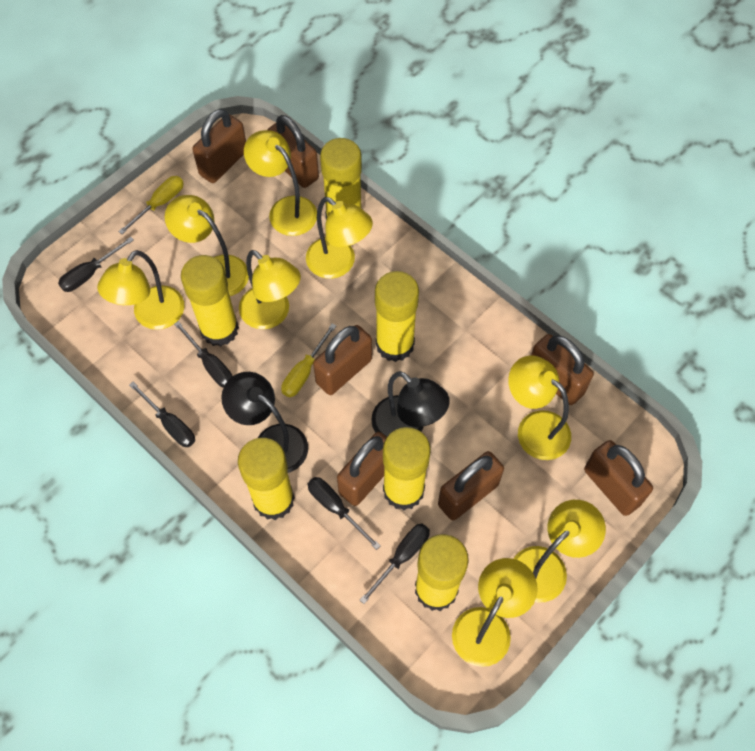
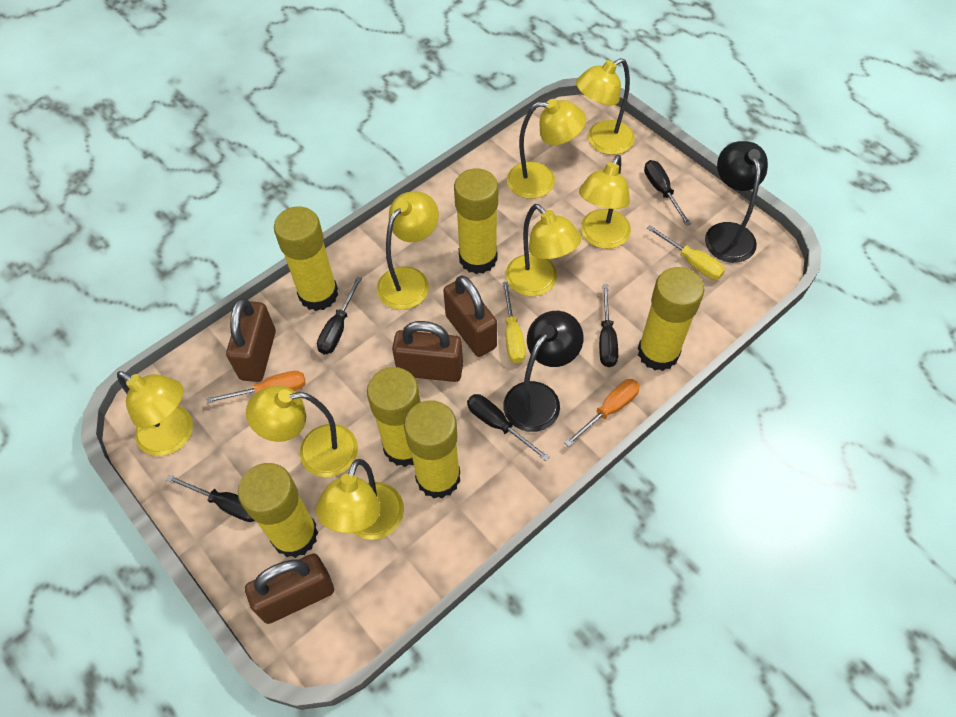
brown padlock: [192,109,246,183] [267,115,319,188] [313,325,372,395] [337,432,387,506] [438,451,504,520] [531,334,594,405] [584,440,653,516] = 7 -> [226,298,276,382] [245,554,334,624] [392,321,463,382] [443,275,497,357] = 4
orange screwdriver: none = 0 -> [206,371,306,403] [564,379,640,447] = 2

